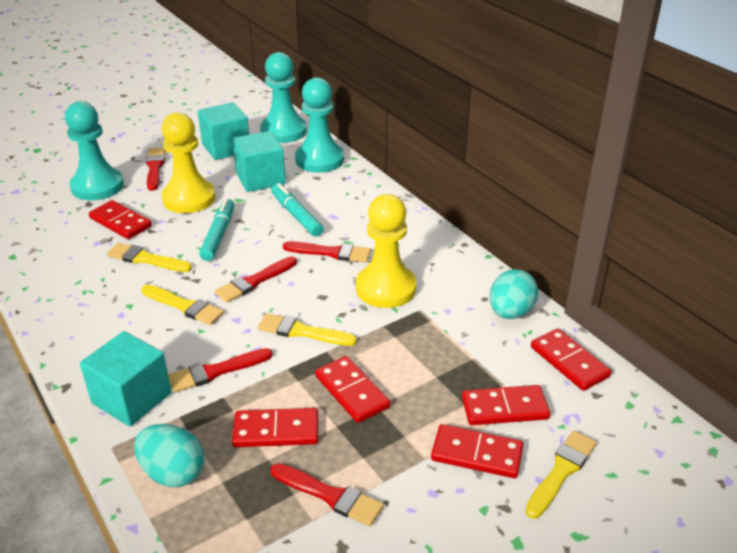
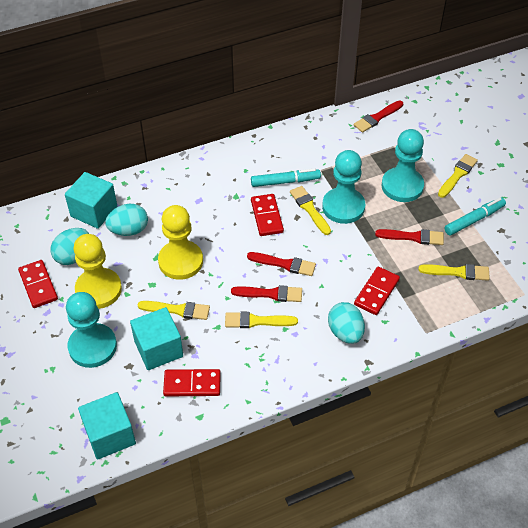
red brush: [146,148,165,191] [168,348,273,392] [215,257,297,302] [271,463,384,526] [283,241,371,262] = 5 -> [231,285,302,302] [247,252,316,276] [354,100,403,133] [375,229,444,245] = 4
red domino: [89,200,152,239] [232,408,318,447] [315,356,390,423] [431,424,523,478] [462,385,550,425] [531,328,611,391] = 6 -> [18,260,58,308] [163,369,221,396] [251,194,284,236] [354,267,400,315] = 4
turquoise egg: [134,424,205,487] [490,269,538,319] = 2 -> [50,228,89,265] [105,204,148,236] [328,302,365,344] = 3
yellow brush: [107,243,192,272] [141,284,224,325] [258,313,357,346] [525,431,597,519] = 4 -> [138,301,210,320] [225,312,298,328] [290,186,331,235] [418,264,490,281] [438,154,478,198] = 5

